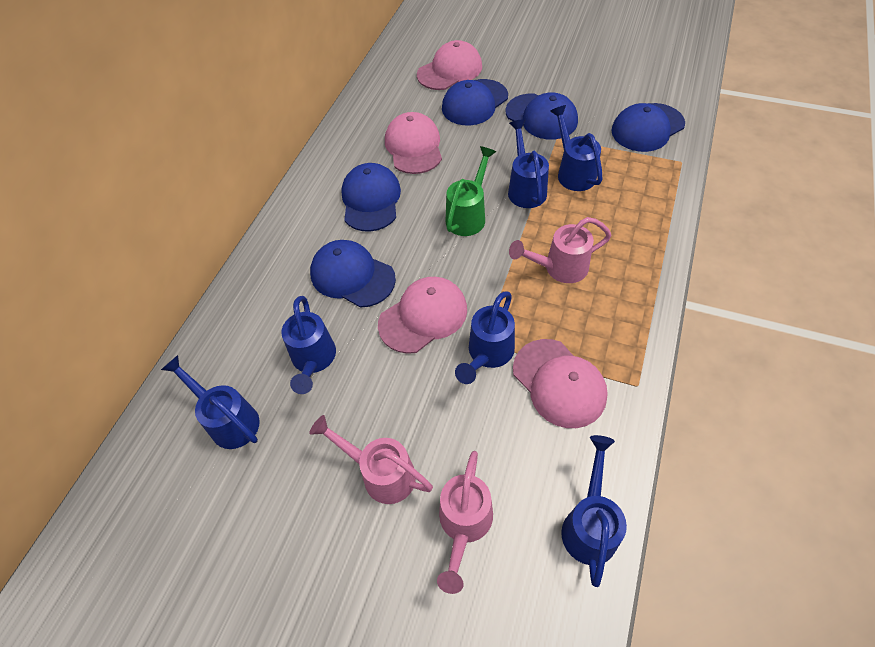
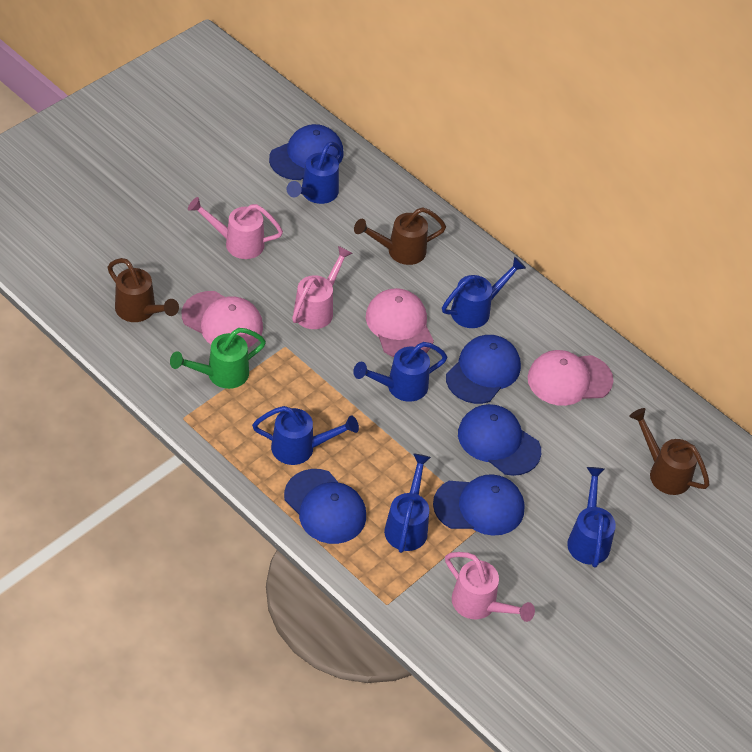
brown watering can: none = 0 -> [107,258,179,322] [354,207,446,265] [629,408,709,495] = 3
pink cap: [378,277,467,354] [385,112,442,174] [417,40,482,90] [513,339,608,428] = 4 -> [181,291,263,347] [366,288,434,357] [528,350,613,406] = 3

